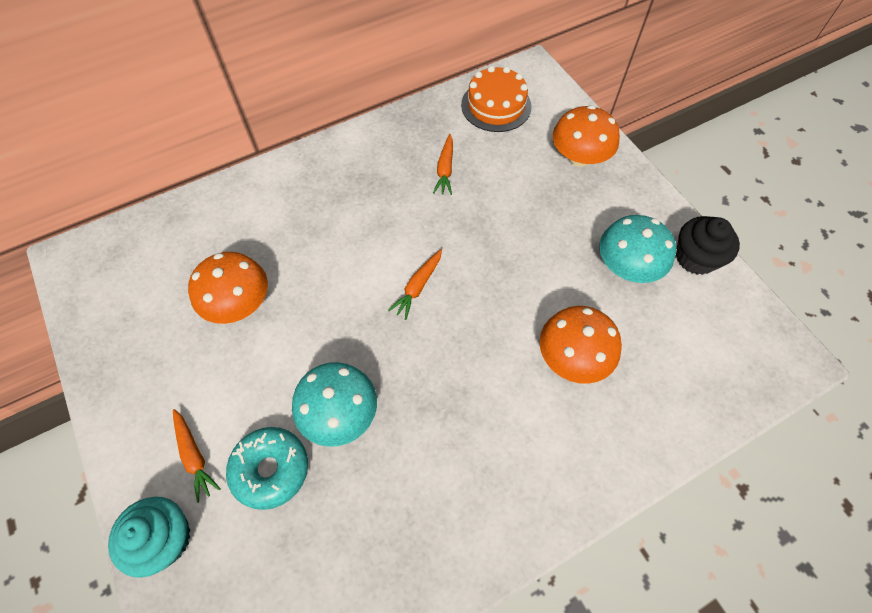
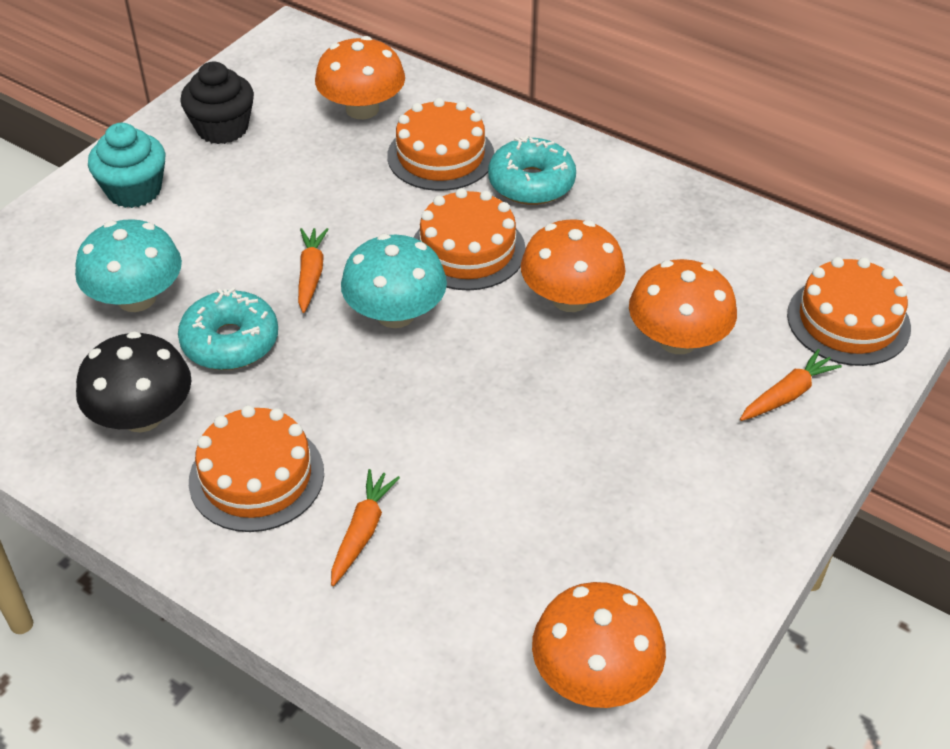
black mushroom: none = 0 -> [76,331,192,433] = 1
orange cake: [461,66,532,132] = 1 -> [189,405,324,532] [387,98,494,191] [413,188,526,290] [787,257,911,366] = 4
orange mushroom: [188,252,268,324] [540,306,622,384] [553,105,620,167] = 3 -> [315,36,405,119] [521,220,625,312] [532,582,666,708] [629,259,737,354] = 4
turquoise donut: [226,427,308,510] = 1 -> [178,287,278,370] [488,135,576,205] = 2

